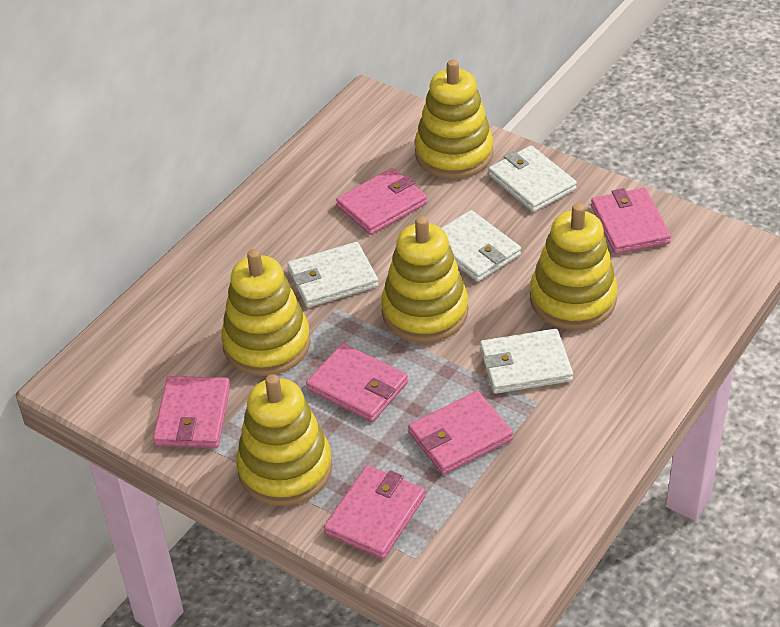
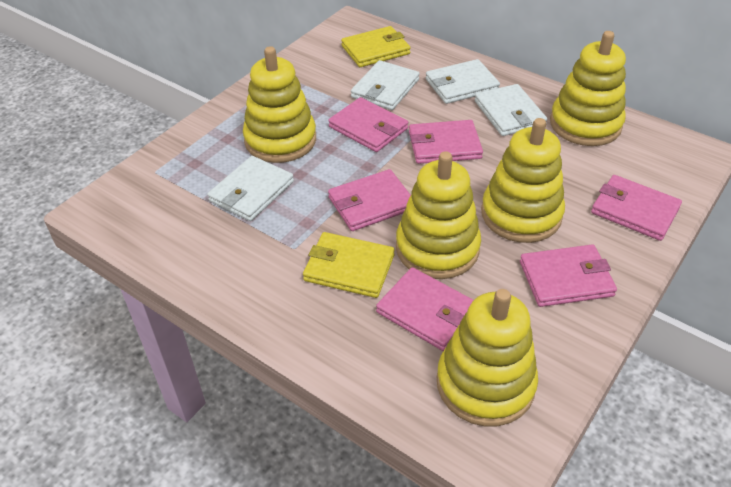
yellow wallet: none = 0 -> [303,232,395,298] [341,26,411,67] = 2

